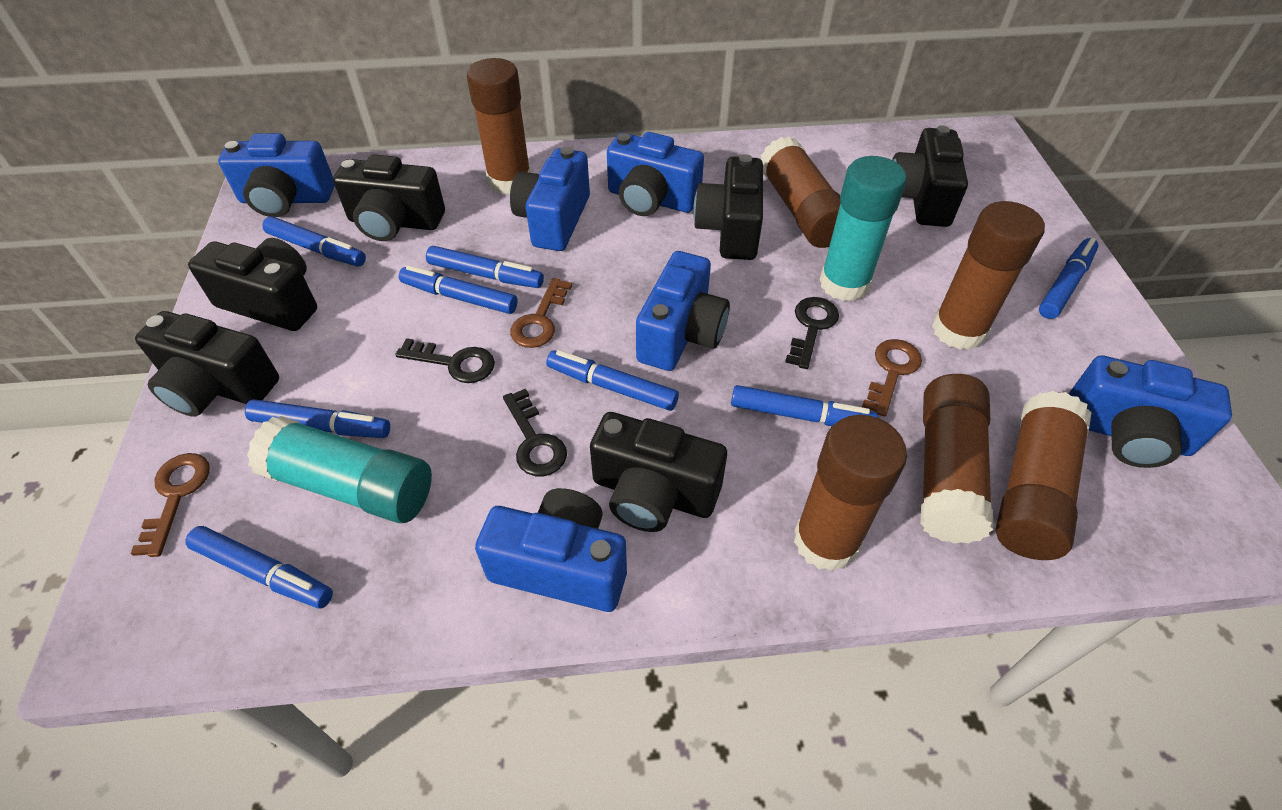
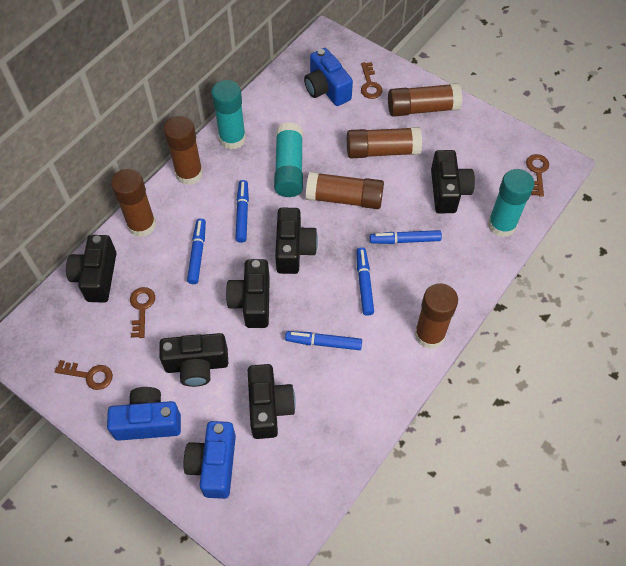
black key: [395,338,495,383] [503,389,567,476] [785,297,839,369] = 3 -> none = 0
blue camera: [218,133,335,217] [475,488,627,612] [510,147,590,251] [607,132,704,216] [636,251,730,371] [1069,355,1232,468] = 6 -> [107,387,181,441] [184,421,236,499] [304,48,353,106] = 3
blue marker: [185,526,333,609] [245,399,390,438] [262,216,366,267] [399,265,518,314] [426,246,544,288] [546,350,679,411] [731,385,878,426] [1039,238,1099,319] = 8 -> [187,218,206,284] [235,180,249,243] [285,331,362,350] [357,247,374,316] [370,230,442,244] = 5
brown key: [130,453,210,557] [510,278,572,348] [862,339,922,417] = 3 -> [55,360,113,390] [130,287,155,338] [361,62,383,99] [526,154,549,197] = 4
turquoise glue stick: [247,416,432,523] [820,156,907,301] = 2 -> [211,80,246,149] [274,122,303,197] [488,169,534,237] = 3

